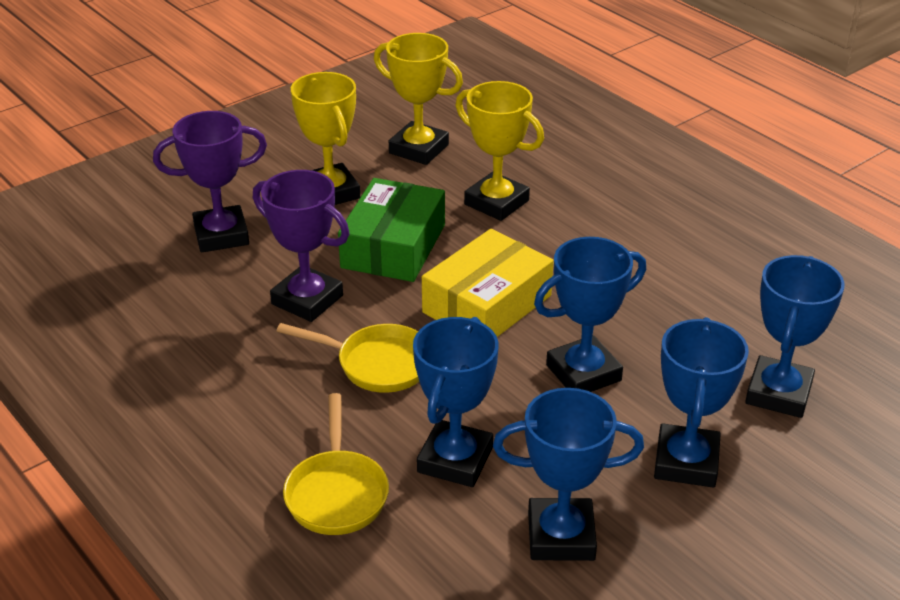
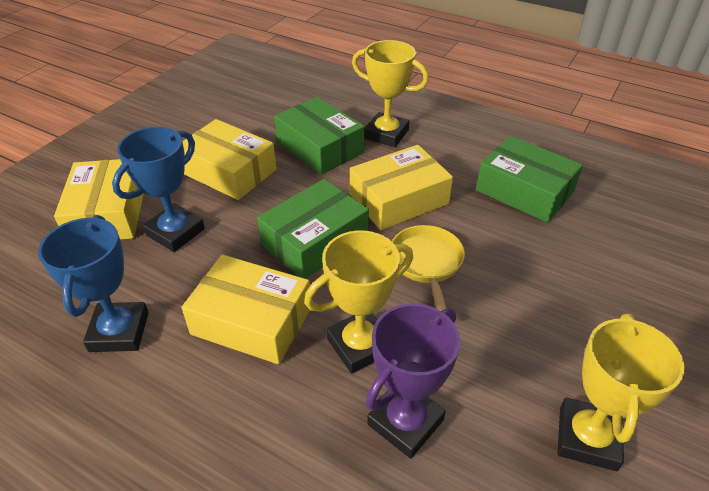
blue trophy: [413,317,499,487] [493,388,644,561] [534,237,646,392] [654,317,749,488] [745,255,845,418] = 5 -> [38,215,149,352] [112,127,205,252] = 2
green box: [338,178,445,282] = 1 -> [257,179,369,279] [274,97,365,175] [476,136,583,223] = 3
purple trophy: [153,111,267,252] [253,170,349,322] = 2 -> [366,303,460,459] = 1
yellow box: [422,229,554,337] = 1 -> [54,159,144,240] [181,255,310,364] [182,119,277,200] [350,145,453,230] = 4
yellow pan: [277,323,419,393] [283,393,389,535] = 2 -> [392,225,465,311] = 1

